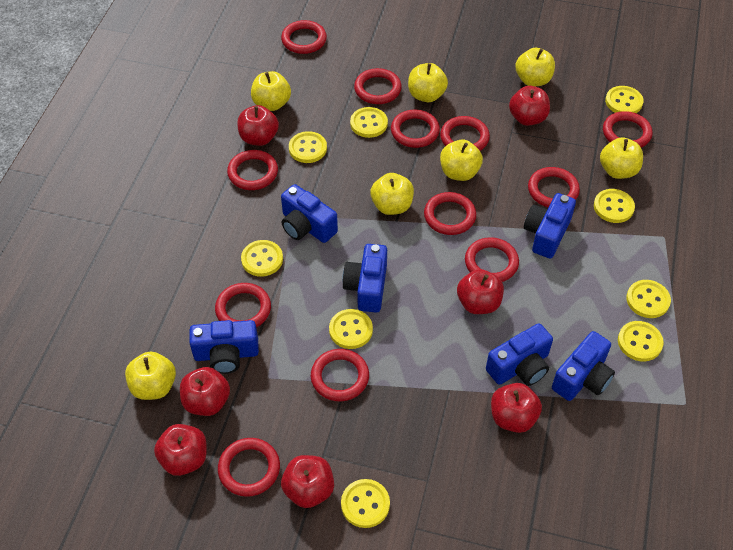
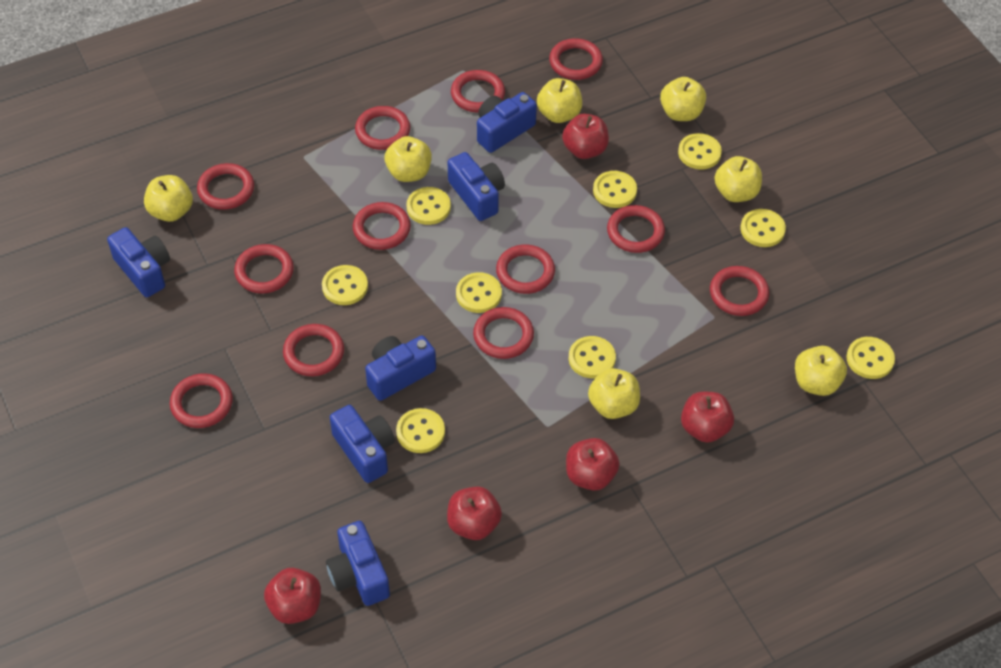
red apple: [154,424,207,476] [180,367,230,416] [237,105,279,146] [281,455,334,508] [457,269,504,314] [491,383,542,433] [509,86,550,126] = 7 -> [264,568,321,624] [447,486,502,540] [562,114,609,159] [566,438,620,491] [681,392,734,443] = 5

